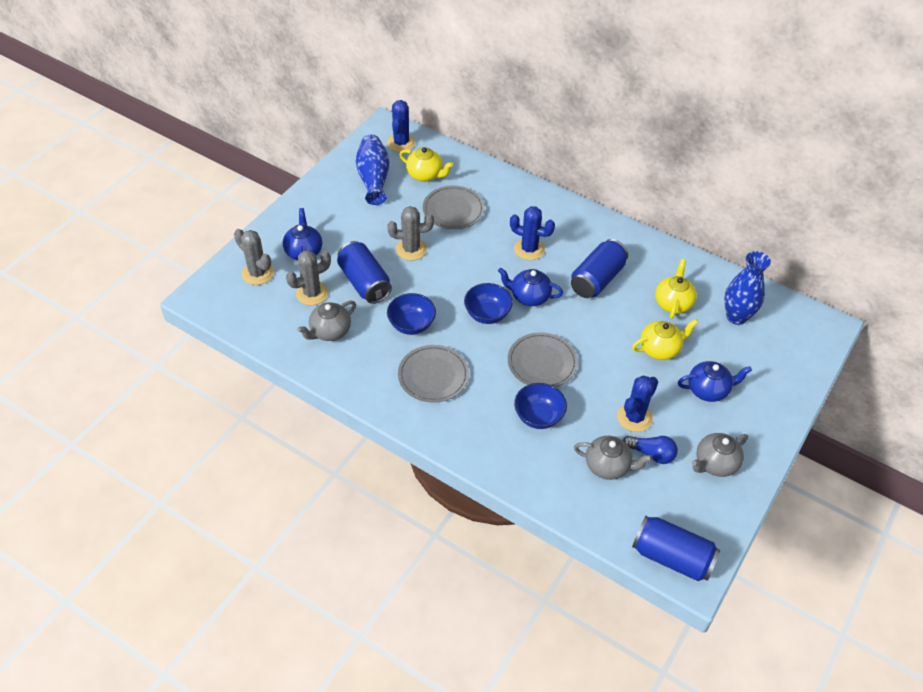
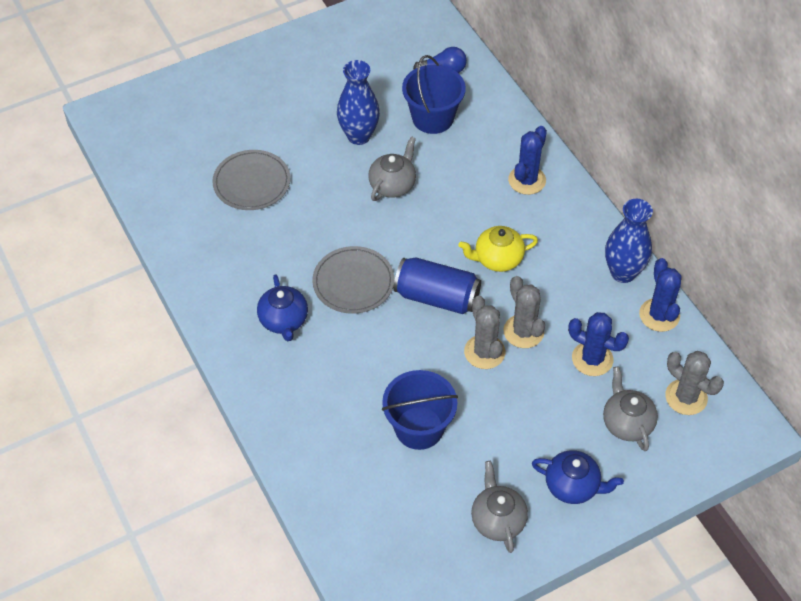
blue bowl: [387,293,436,335] [464,283,513,324] [514,383,567,429] = 3 -> none = 0
blue bucket: none = 0 -> [382,370,458,450] [402,55,466,134] = 2
blue can: [337,241,392,304] [571,239,628,298] [632,516,720,581] = 3 -> [394,258,481,314] = 1
blue teapot: [283,208,322,260] [498,268,563,306] [678,361,752,402] = 3 -> [257,274,308,341] [532,450,624,504] = 2
grey plate: [398,345,469,403] [423,186,485,229] [508,332,578,387] = 3 -> [212,150,290,210] [312,246,394,314] = 2
yellow teapot: [399,147,453,182] [632,319,698,360] [655,259,697,319] = 3 -> [458,226,538,272] = 1

